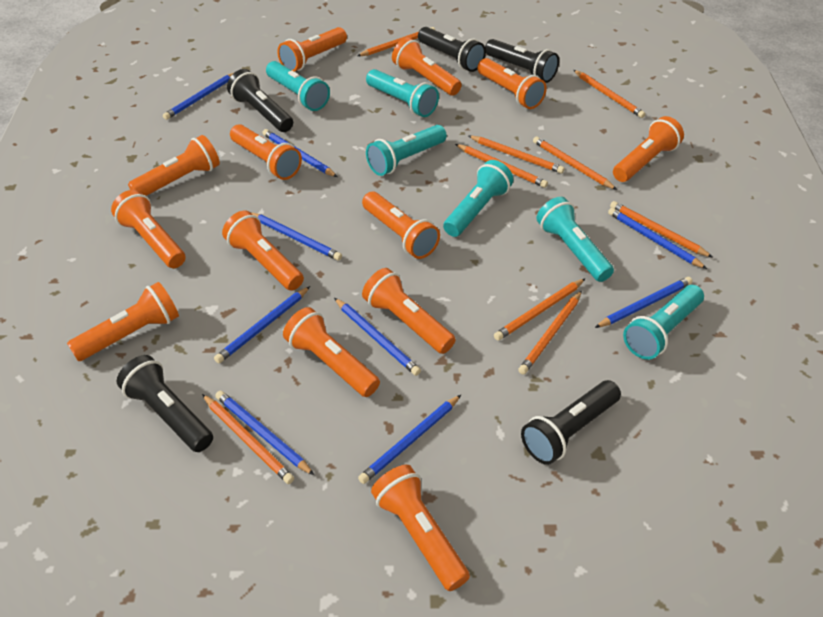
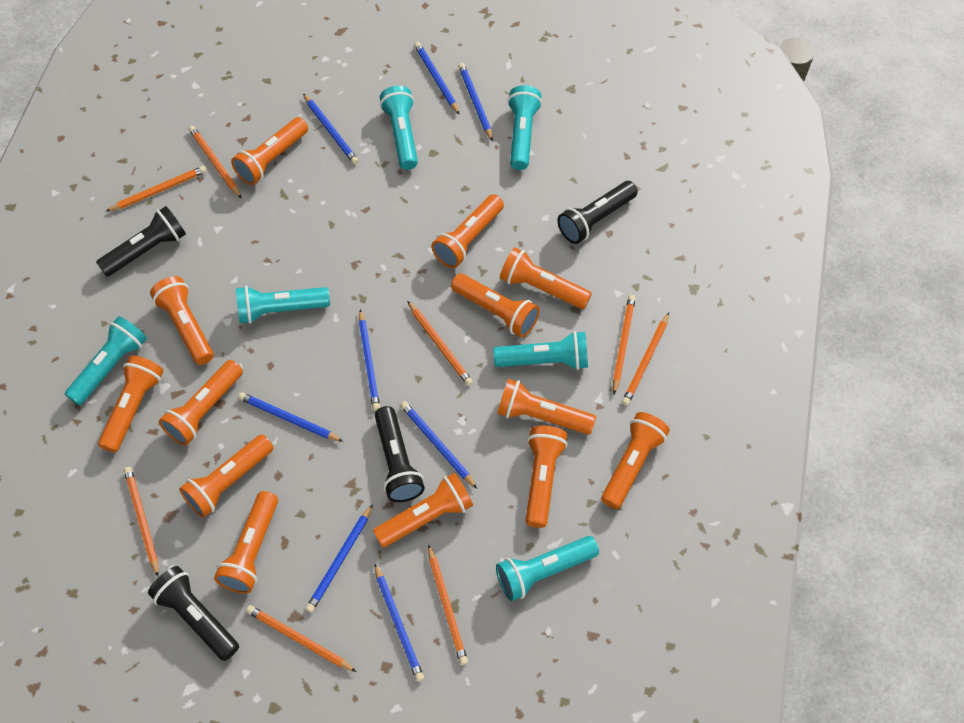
black flashlight: [117,355,213,452] [227,69,293,132] [418,27,486,72] [485,39,559,83] [521,380,621,465] = 5 -> [96,206,186,277] [148,566,239,661] [375,406,425,502] [557,181,638,244] = 4
blue pencil: [163,73,233,120] [214,286,310,363] [215,391,314,475] [250,212,342,261] [262,129,337,177] [334,298,421,376] [358,395,461,484] [595,277,693,328] [608,208,707,269] = 9 -> [238,392,343,442] [303,94,359,164] [306,504,373,613] [359,309,380,411] [374,563,424,682] [400,401,477,488] [414,42,460,115] [458,63,493,141] = 8
orange pencil: [202,394,294,484] [357,27,435,56] [455,144,548,188] [469,136,565,174] [494,278,586,341] [518,291,582,375] [533,136,617,190] [574,70,645,118] [610,201,712,257] = 9 -> [106,166,207,212] [124,467,159,577] [189,126,242,199] [246,605,357,672] [407,301,473,386] [428,544,468,665] [613,295,636,394] [622,313,669,406] = 8

